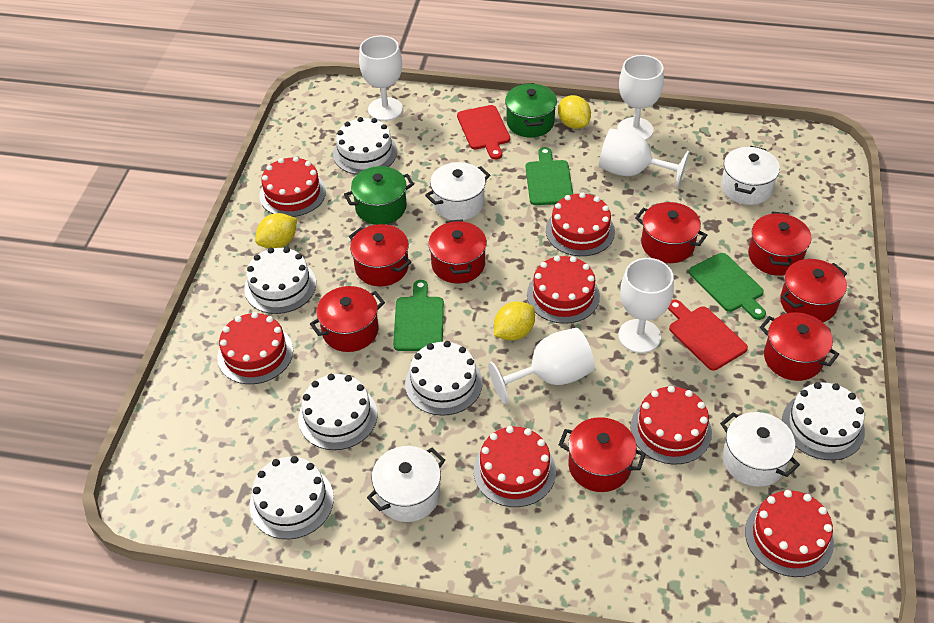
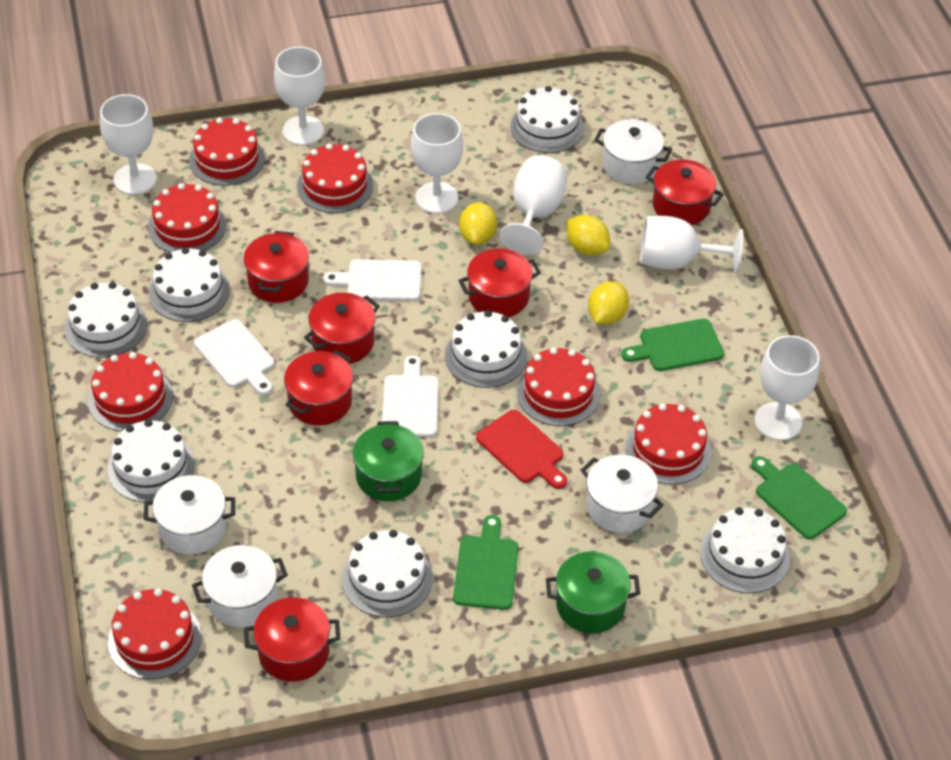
red cutting board: [457,105,510,160] [668,299,748,370] = 2 -> [476,410,567,489] = 1
red pot: [310,286,385,352] [349,224,412,286] [428,219,487,283] [559,417,646,492] [635,202,707,263] [748,212,811,276] [760,312,839,381] [780,259,847,322] = 8 -> [243,231,309,303] [244,597,340,682] [284,350,353,425] [304,293,380,364] [458,248,541,317] [646,159,724,225] = 6
white cake: [244,247,316,314] [250,456,334,539] [298,374,377,450] [333,117,397,175] [405,341,483,416] [782,382,865,460] = 6 -> [65,282,147,358] [107,419,195,502] [149,247,230,322] [342,530,432,617] [445,310,527,388] [510,86,584,153] [700,507,790,593] = 7
white cutting board: none = 0 -> [194,319,275,395] [323,259,421,301] [382,355,439,437] = 3
white goblet: [359,36,403,121] [488,328,595,404] [599,129,689,188] [617,55,664,140] [618,258,674,353] = 5 -> [100,94,157,195] [274,47,325,145] [411,113,463,213] [500,155,567,255] [640,216,743,273] [754,335,820,441] = 6

